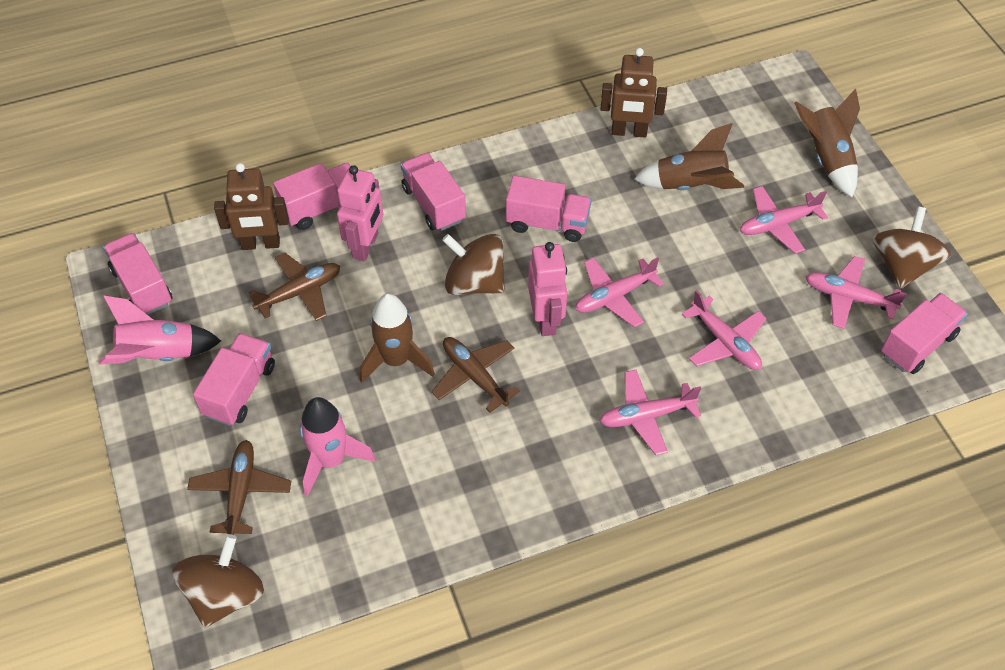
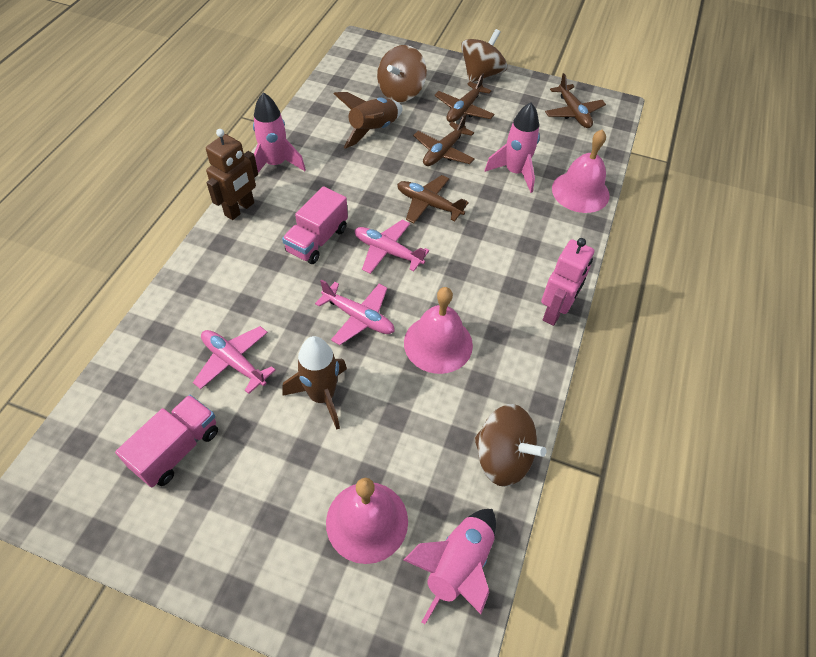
brown plane: [187,440,291,535] [249,253,340,321] [432,337,520,413] = 3 -> [397,175,469,223] [413,114,475,166] [435,73,495,123] [545,73,606,128] = 4
brown robot: [214,163,289,250] [601,48,667,138] = 2 -> [206,129,258,220] = 1
brown rocket: [360,293,435,383] [634,123,744,190] [794,88,860,197] = 3 -> [282,336,347,430] [334,92,402,149] = 2
pink bell: none = 0 -> [326,478,408,564] [404,287,473,374] [552,129,610,213] = 3
pink plane: [575,257,664,327] [600,370,701,455] [682,290,767,370] [740,186,828,254] [805,256,907,329] = 5 -> [193,326,275,394] [315,280,395,345] [355,220,429,274] = 3
pink robot: [337,165,383,261] [528,242,567,336] = 2 -> [541,238,594,326] = 1
pink rocket: [99,295,221,365] [300,397,376,496] = 2 -> [253,92,306,173] [403,509,496,624] [485,102,540,193] = 3
pink truck: [103,233,173,315] [193,333,275,426] [273,163,351,230] [401,153,466,231] [506,176,591,242] [881,293,968,374] = 6 -> [115,395,218,488] [282,186,348,264] = 2

